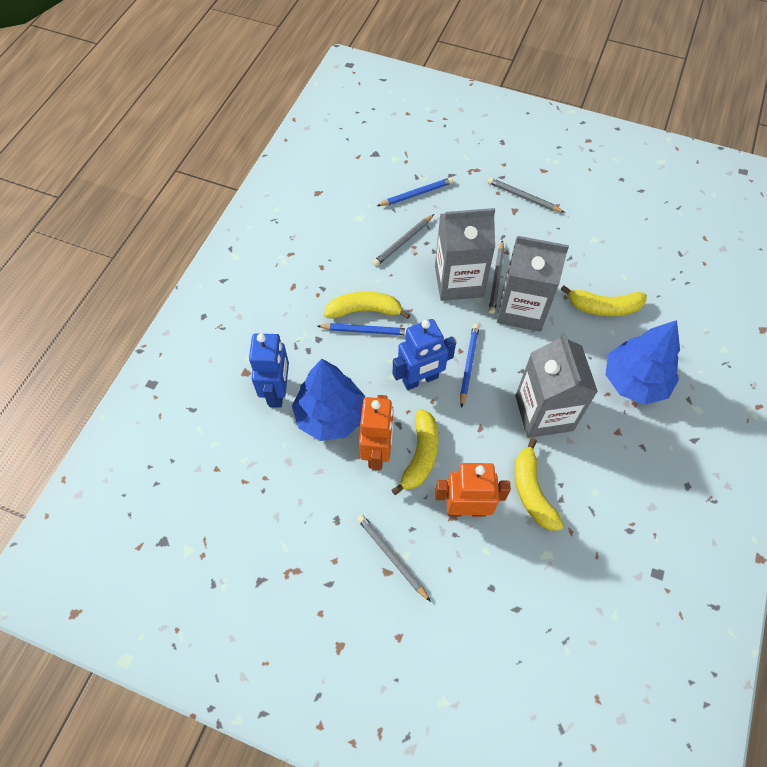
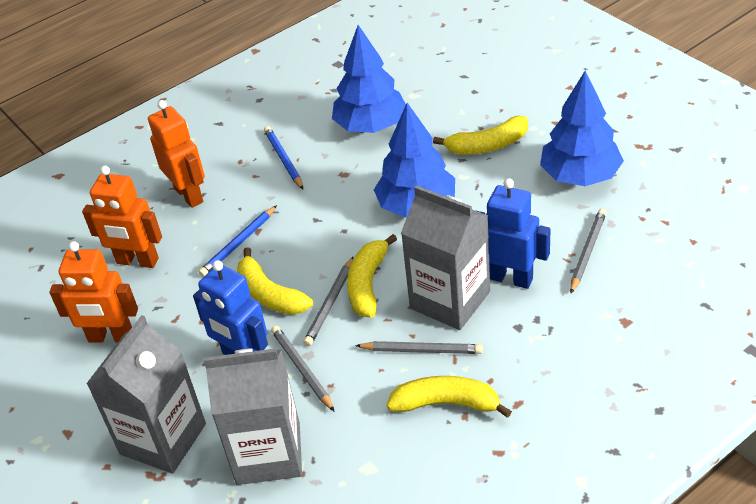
blue pencil: [318,323,407,335] [377,177,454,206] [460,324,479,408] = 3 -> [198,205,277,277] [264,126,303,189] = 2
blue tree: [292,359,365,441] [606,320,680,405] = 2 -> [332,25,406,133] [374,103,455,218] [540,71,624,186] = 3
orange robot: [359,395,394,470] [435,463,511,517] = 2 -> [49,241,138,343] [82,166,162,268] [148,100,205,208] = 3

